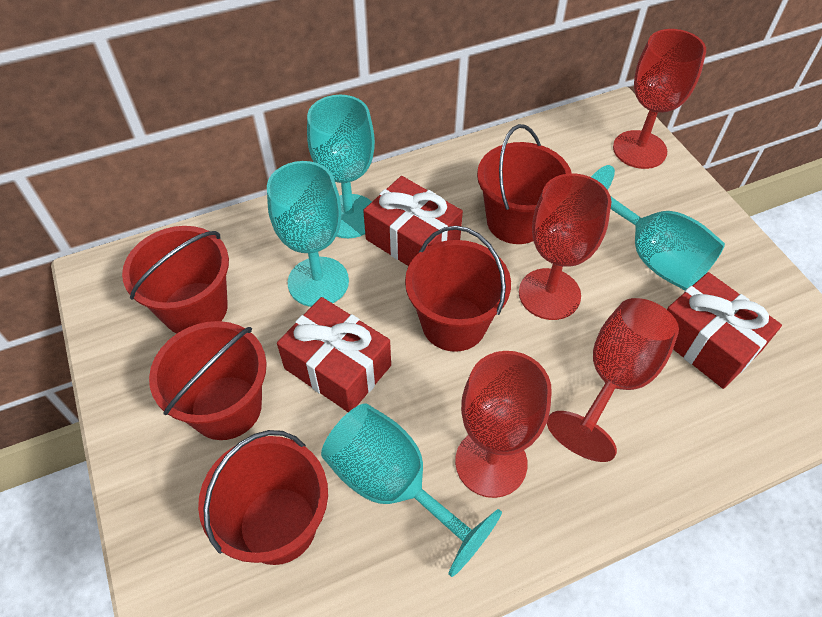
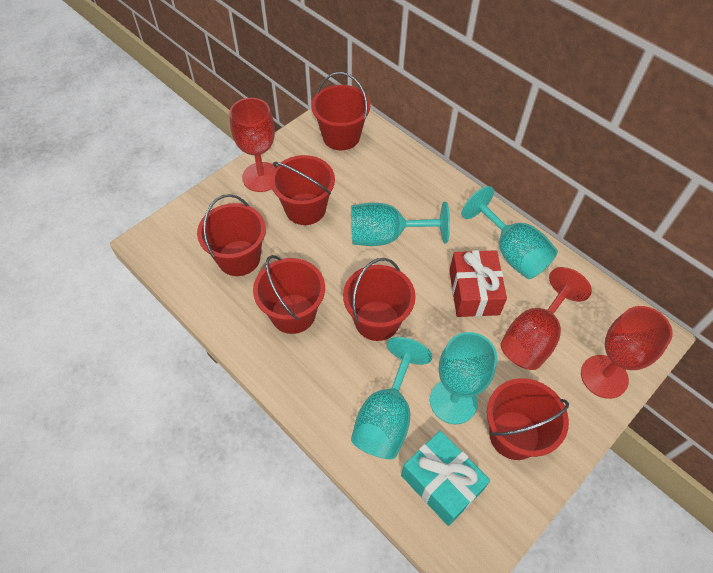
red bucket: [122,226,229,333] [149,321,267,440] [198,430,328,565] [405,226,511,352] [477,124,571,244] = 5 -> [197,194,266,276] [253,255,325,334] [271,155,335,225] [311,72,370,150] [343,258,416,341] [487,378,569,460] = 6
red gift: [277,297,391,412] [363,176,463,266] [667,272,782,389] = 3 -> [449,250,507,317] = 1
red goblet: [455,351,552,498] [519,173,611,320] [547,298,679,462] [613,29,706,169] = 4 -> [229,98,275,192] [501,267,592,370] [581,306,673,399] = 3
turquoise gift: none = 0 -> [401,431,490,526] = 1

